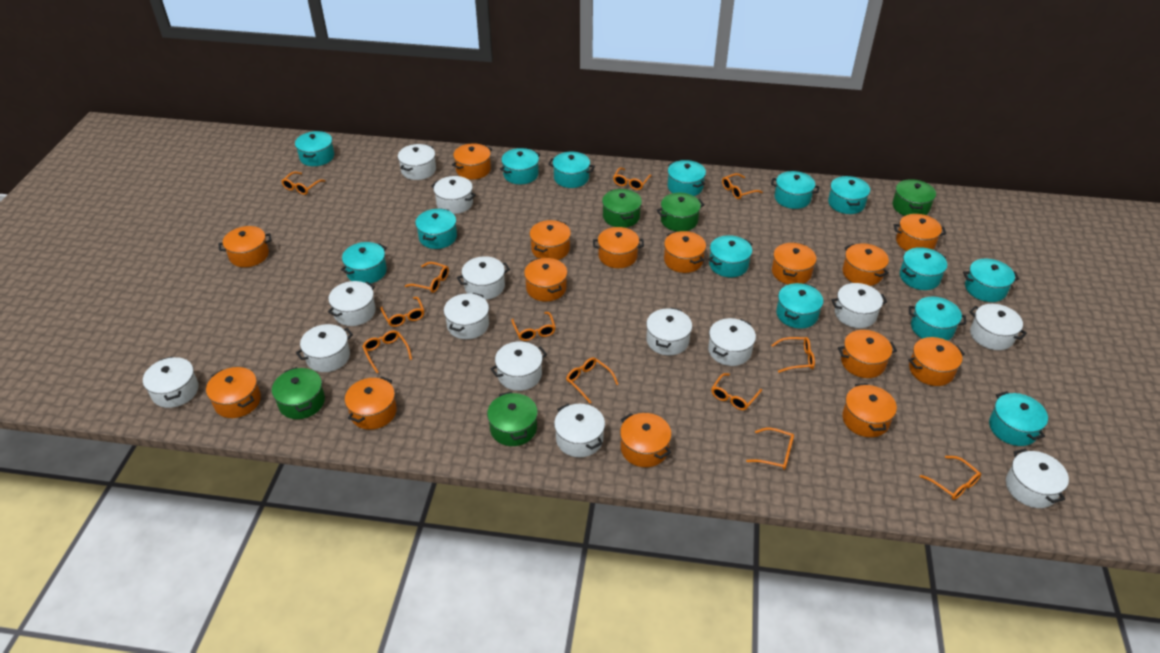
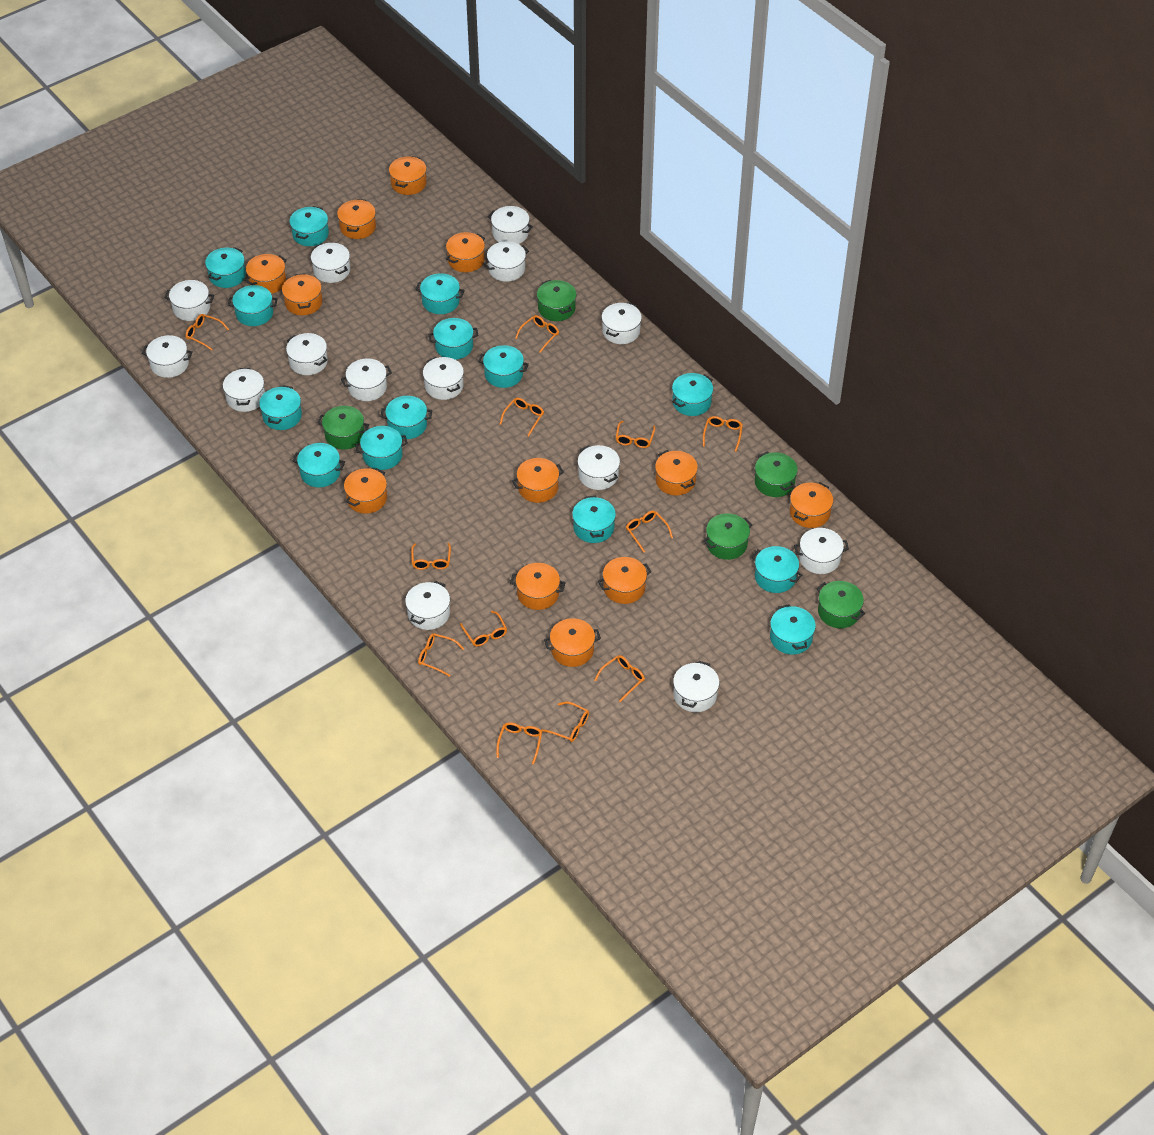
orange pot: [206,367,261,418] [218,226,271,267] [345,376,397,430] [452,143,492,180] [524,258,567,302] [530,220,571,260] [593,227,644,268] [620,413,672,467] [664,231,706,273] [772,242,816,285] [838,330,897,378] [842,383,897,437] [843,243,889,286] [894,214,946,251] [909,337,965,386] = 15 -> [245,254,287,294] [282,273,322,315] [337,199,376,239] [344,468,387,514] [389,156,427,195] [446,232,485,272] [510,563,566,610] [512,458,564,503] [544,618,601,667] [598,557,652,604] [655,450,698,495] [790,482,833,528] = 12

